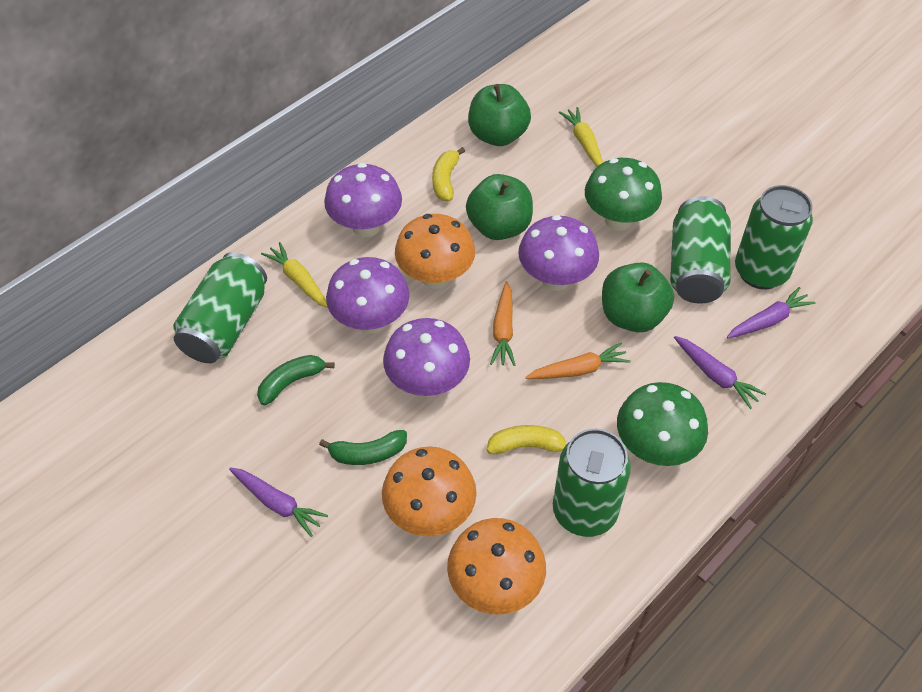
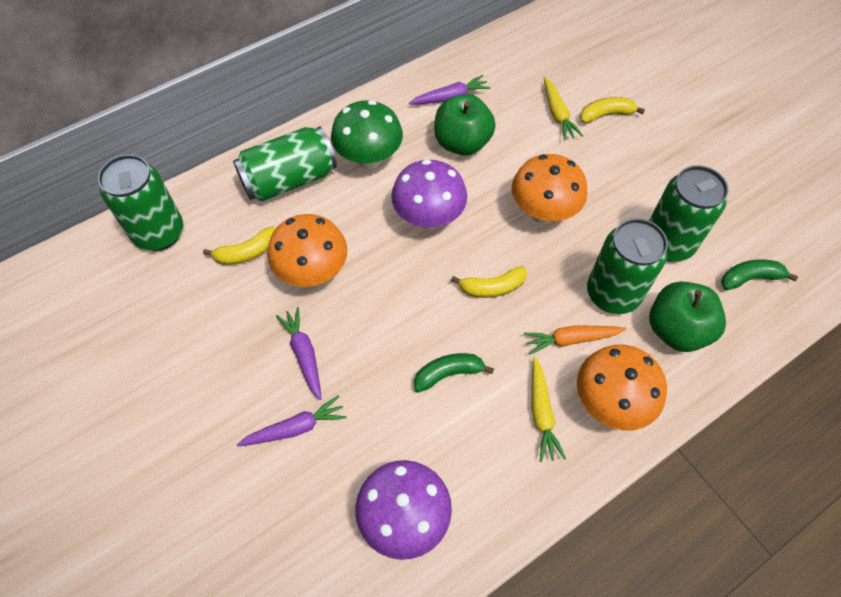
green apple: [466,174,533,240] [468,84,531,146] [602,262,674,332] = 3 -> [434,94,496,156] [649,282,726,352] = 2
green mushroom: [585,158,662,231] [617,382,708,466] = 2 -> [331,100,403,169] = 1
orange carrot: [490,281,515,366] [525,343,631,379] = 2 -> [524,325,626,355] = 1
purple mushroom: [324,163,402,237] [326,257,410,334] [383,318,470,397] [518,215,599,291] = 4 -> [355,460,452,560] [391,159,467,230] = 2
yellow banana: [432,147,465,201] [487,425,566,454] = 2 -> [203,227,275,265] [451,266,527,298] [580,97,645,123] = 3

